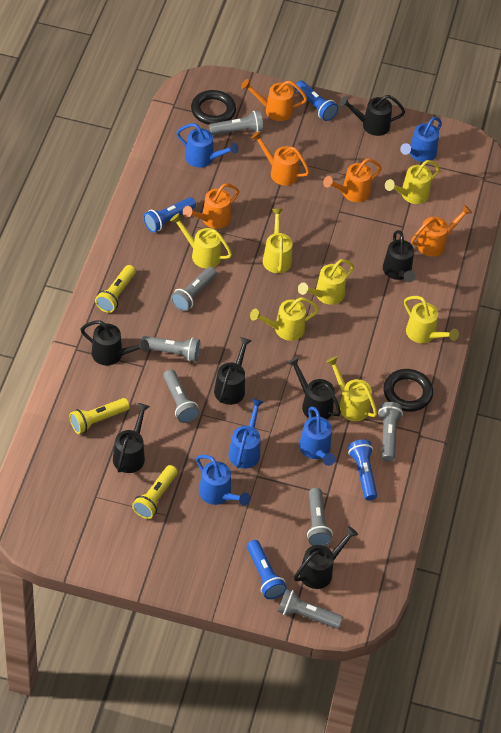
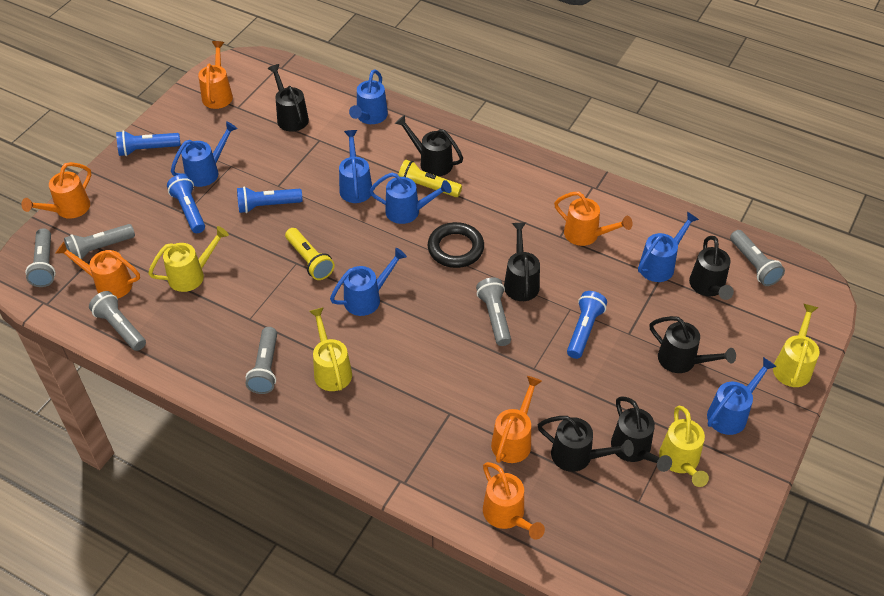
black ring: [191,90,236,125] [383,369,433,412] = 2 -> [428,222,484,268] = 1
blue watering can: [176,123,238,168] [196,455,251,506] [228,399,264,469] [299,407,335,466] [400,117,442,162] = 5 -> [171,121,238,187] [330,248,407,316] [339,130,372,203] [349,69,388,124] [369,173,452,224] [638,212,699,282] [707,357,777,435] = 7
grey flashlight: [141,336,200,362] [163,369,200,423] [171,267,217,311] [209,110,263,135] [278,589,343,629] [307,488,333,546] [378,402,403,461] = 7 -> [25,228,56,287] [64,224,135,262] [89,291,146,351] [246,327,277,394] [476,277,511,346] [730,230,785,286] = 6
orange watering can: [183,184,239,229] [241,79,307,121] [251,131,309,186] [323,158,382,202] [411,205,472,257] = 5 -> [21,162,91,219] [55,242,140,298] [198,41,233,109] [483,462,545,540] [491,376,542,463] [554,192,633,246] = 6
yellow flashlight: [69,398,130,434] [95,265,136,313] [132,465,178,519] = 3 -> [285,228,335,280] [398,160,462,197] = 2
yellow watering can: [170,213,232,268] [250,297,319,341] [263,209,293,273] [298,259,354,305] [326,356,377,421] [385,160,440,204] [404,296,459,343] = 7 -> [148,226,229,292] [309,307,352,391] [659,406,709,487] [773,304,819,387] = 4

